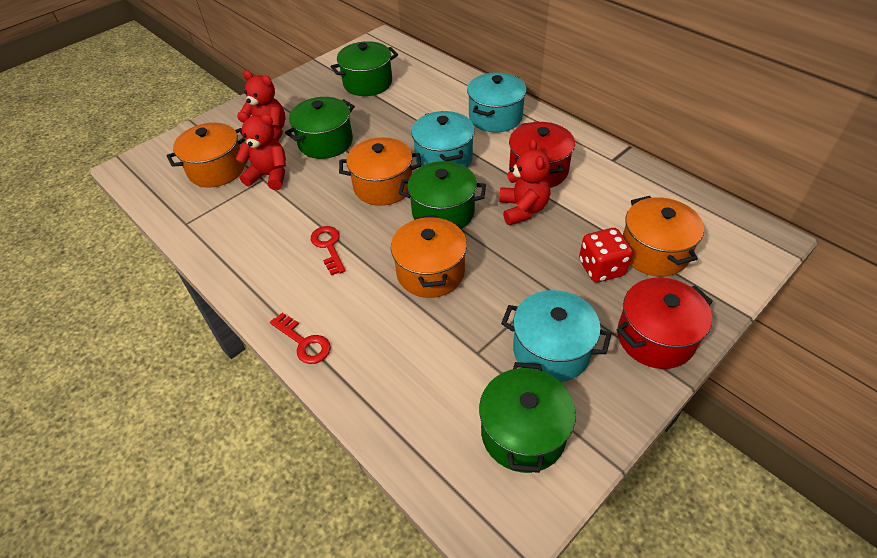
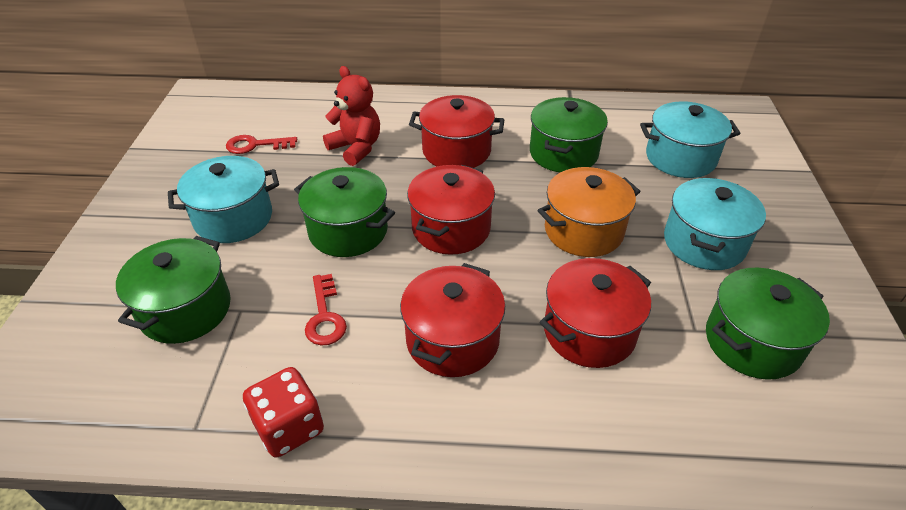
orange pot: [166,123,245,188] [339,137,421,206] [391,215,467,298] [623,196,704,277] = 4 -> [538,167,641,257] = 1
red pot: [509,121,575,188] [616,278,713,369] = 2 -> [400,263,505,377] [407,165,495,255] [409,95,504,168] [540,258,651,368] = 4
red teddy bear: [236,112,286,190] [240,70,286,141] [499,138,551,225] = 3 -> [323,66,380,166] = 1

